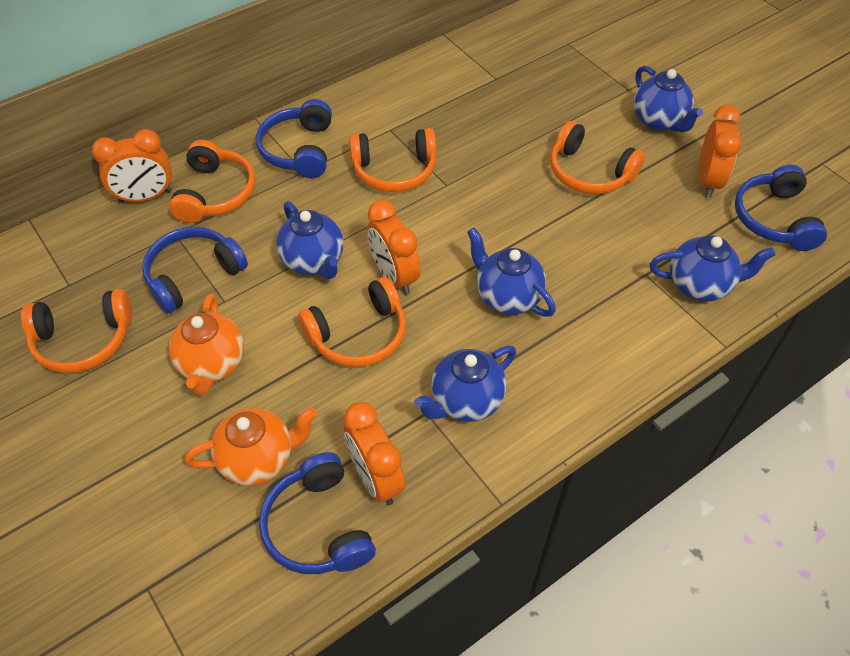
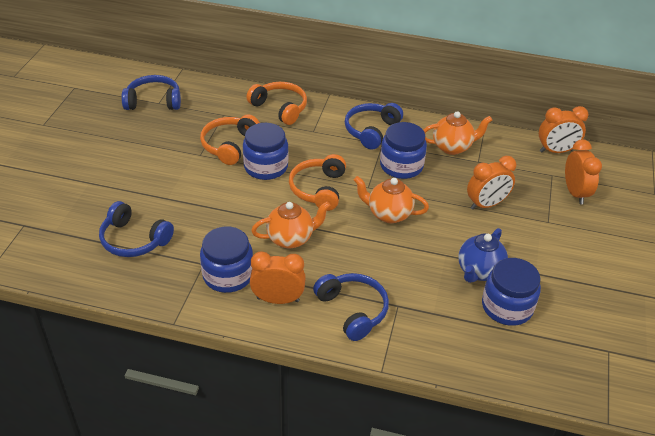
blue jar: none = 0 -> [200,226,253,293] [243,123,289,180] [380,122,427,179] [482,258,541,326] = 4
blue teapot: [276,201,344,279] [414,346,516,422] [467,227,556,317] [633,66,703,133] [650,235,776,302] = 5 -> [458,228,508,283] = 1
orange headphones: [21,289,132,373] [169,140,256,223] [298,277,406,367] [349,128,436,192] [550,121,645,194] = 5 -> [200,115,260,165] [246,82,307,125] [289,154,346,211] = 3
orange teapot: [169,294,244,395] [185,408,317,486] = 2 -> [251,202,331,248] [354,176,429,223] [423,111,492,155] = 3

